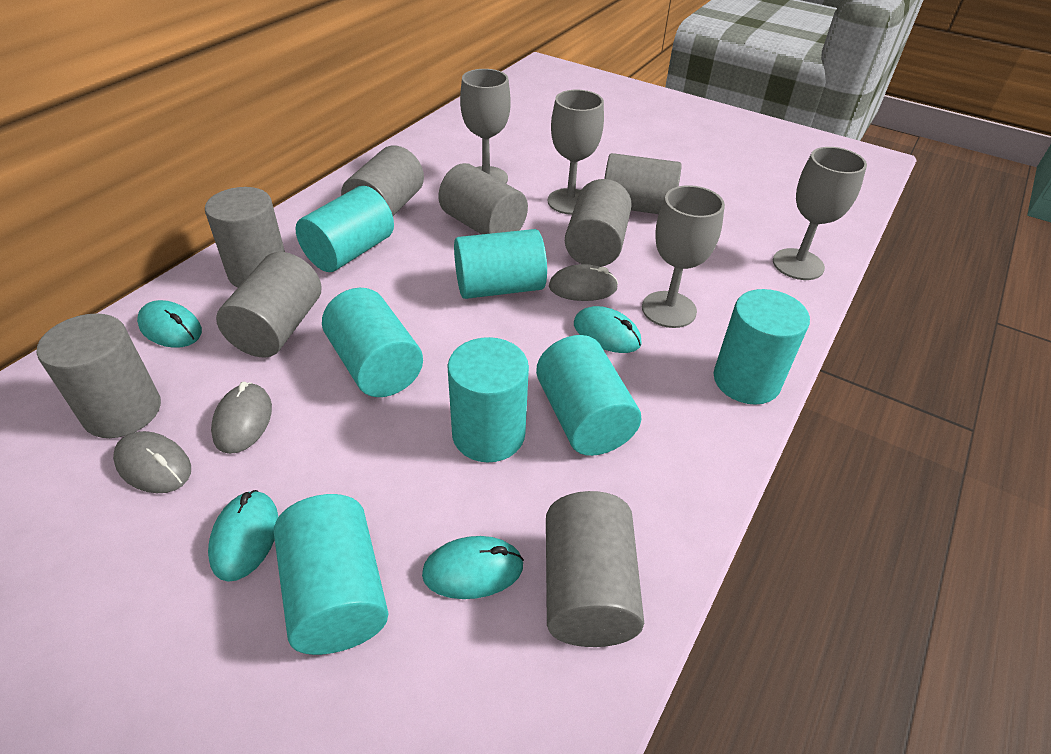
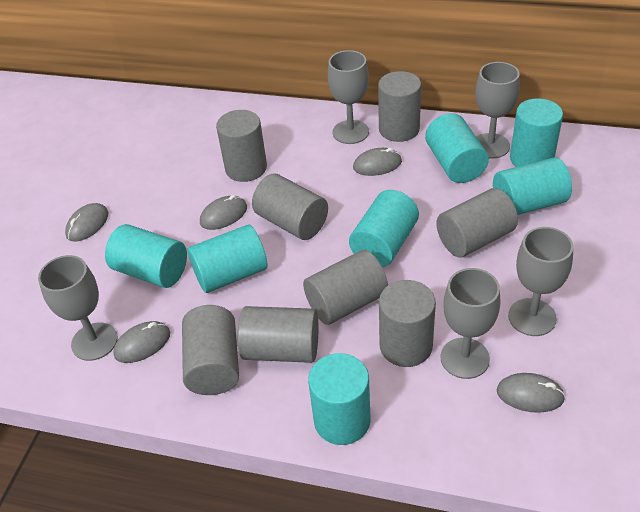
grey goblet: [460,69,511,183] [548,90,604,215] [642,185,725,328] [773,147,867,280] = 4 -> [38,255,118,361] [328,50,369,144] [441,268,500,379] [476,62,520,159] [508,227,574,336] = 5
grey mouse: [113,431,191,493] [211,382,272,454] [549,264,618,301] = 3 -> [65,203,108,242] [113,321,170,363] [200,195,247,230] [353,148,402,176] [497,373,566,413] = 5
turquoise mouse: [137,300,202,348] [208,490,278,582] [422,536,524,599] [574,306,642,353] = 4 -> none = 0

